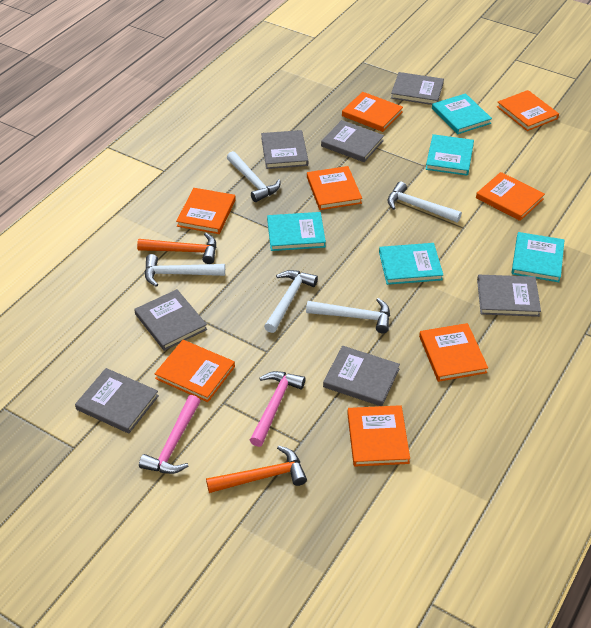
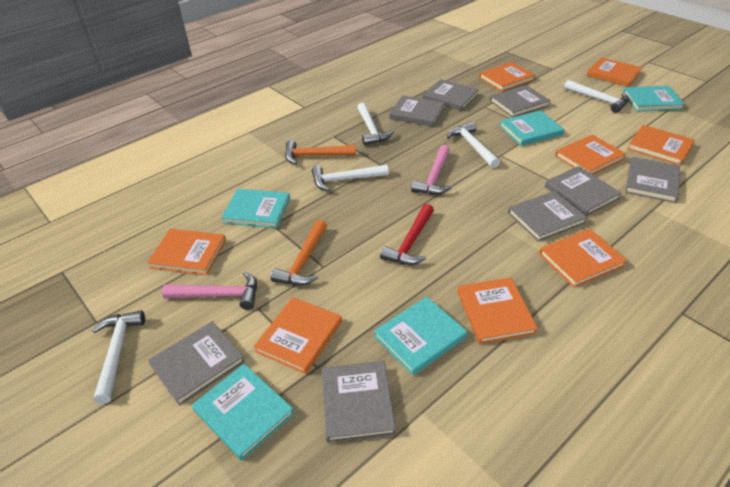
grey book: [75,368,159,433] [135,289,207,351] [261,130,308,169] [321,120,384,162] [323,346,400,406] [391,72,444,105] [477,275,541,317] = 7 -> [148,321,245,406] [321,361,396,443] [389,95,445,127] [423,79,479,111] [490,85,550,117] [508,191,588,242] [545,166,622,216] [625,157,680,203] = 8
red hammer: none = 0 -> [380,204,434,265] = 1

